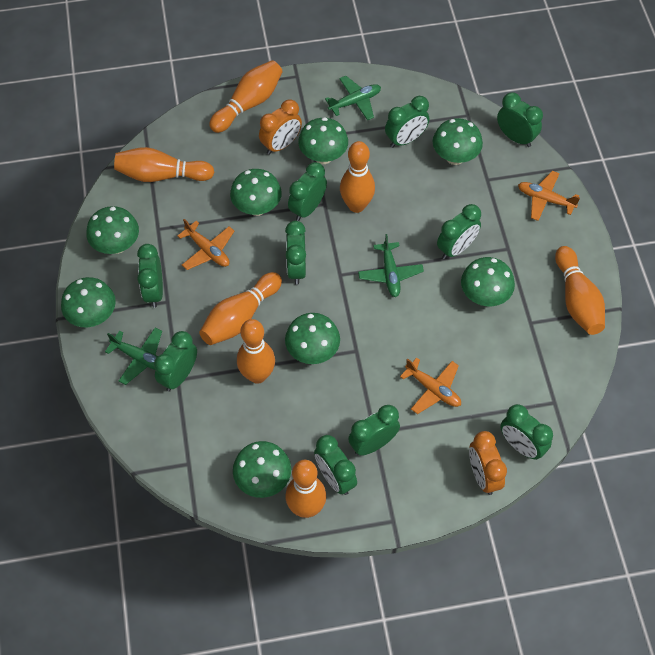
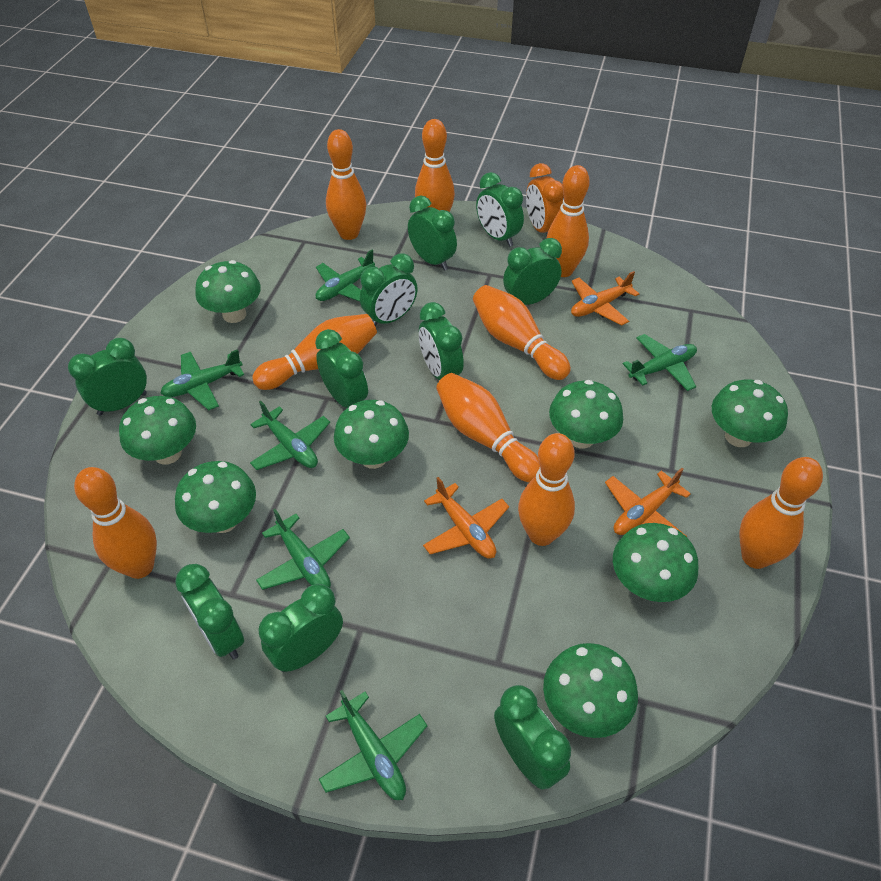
green plane: [105,328,162,385] [325,76,381,120] [358,234,424,297] = 3 -> [160,349,244,410] [250,401,330,470] [256,509,350,590] [316,250,379,302] [319,690,427,800] [623,334,697,391] = 6
orange bowling pin: [114,147,215,182] [199,272,282,345] [209,60,283,133] [237,319,275,384] [285,460,326,518] [340,141,375,213] [555,246,605,335] = 7 -> [74,467,157,579] [252,314,377,390] [326,129,366,240] [415,119,455,212] [436,373,540,482] [473,285,571,380] [518,433,575,546] [546,165,590,277] [739,457,823,569] = 9
orange clock: [259,100,302,155] [469,431,507,495] = 2 -> [526,163,564,234] = 1

